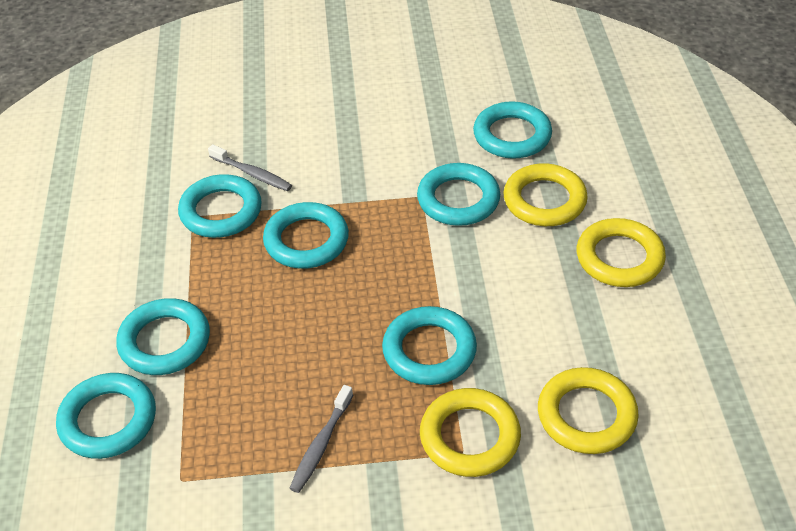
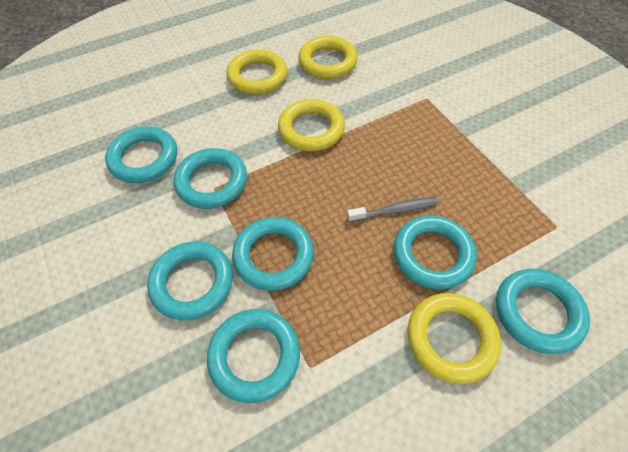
grey toothbrush: [208,144,292,191] [289,385,353,493] = 2 -> [347,197,438,222] = 1

